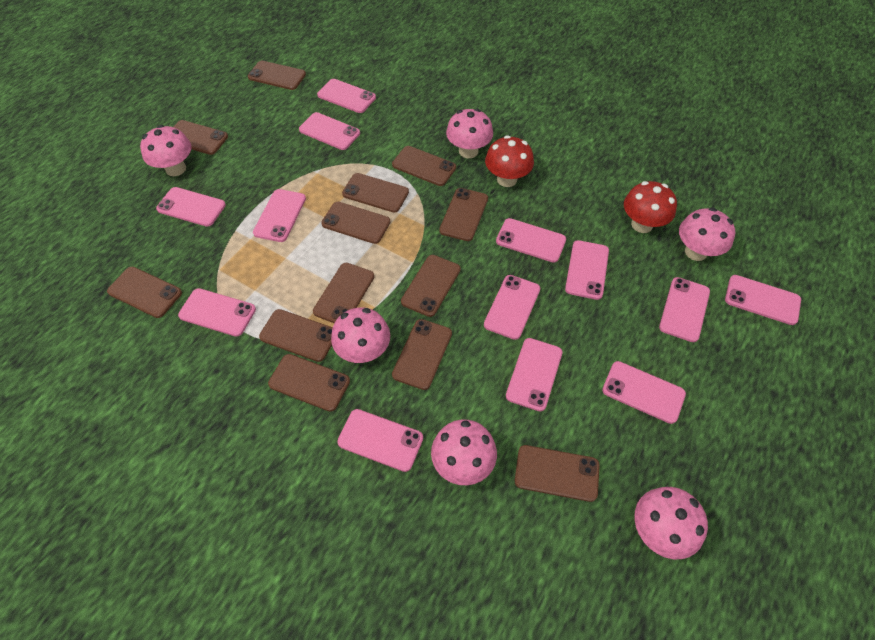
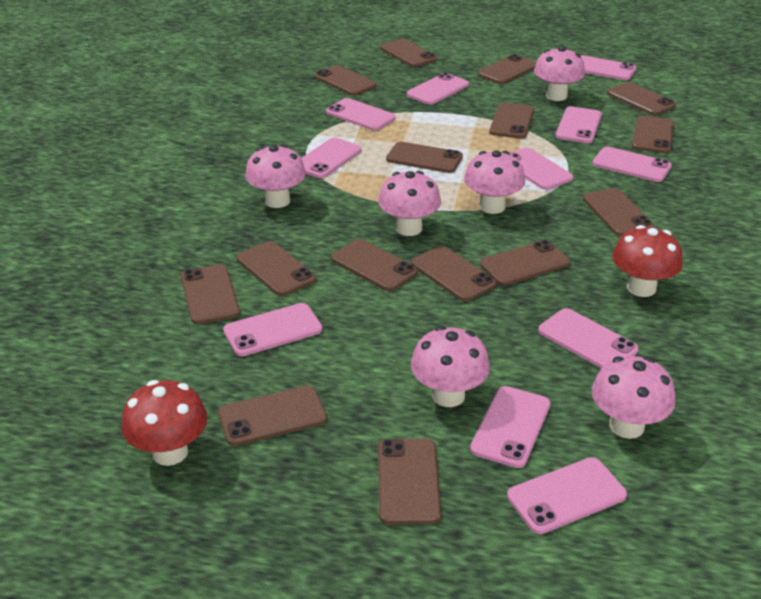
brown phone: [107,267,182,318] [174,120,228,155] [248,61,306,90] [259,309,333,362] [268,354,350,412] [313,263,374,323] [321,202,390,244] [342,173,409,213] [392,146,456,186] [392,319,452,390] [401,255,461,317] [439,188,488,241] [515,445,600,502] = 13 -> [181,265,240,324] [218,386,327,446] [237,241,316,296] [314,65,377,96] [331,239,418,291] [378,439,441,525] [380,39,437,67] [386,142,463,173] [411,246,497,301] [478,54,536,84] [480,240,570,286] [489,102,534,139] [583,188,654,236] [607,82,676,115] [632,116,674,153] = 15
pink phone: [156,187,226,227] [178,288,256,337] [253,189,306,242] [299,112,360,150] [317,79,376,113] [337,409,423,472] [484,275,540,340] [496,218,566,263] [506,338,563,412] [565,240,609,300] [602,361,686,424] [659,277,710,342] [725,275,801,325] = 13 -> [223,303,322,356] [301,138,362,178] [326,98,396,130] [407,73,469,105] [470,386,551,468] [507,457,627,534] [510,148,573,190] [538,308,639,368] [555,106,602,143] [581,55,636,80] [592,146,672,182] = 11

